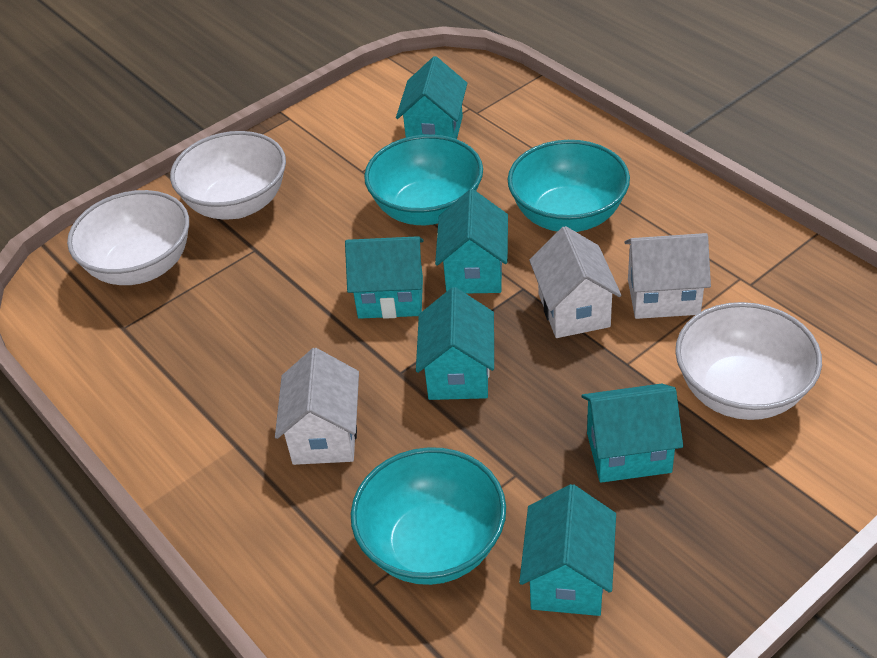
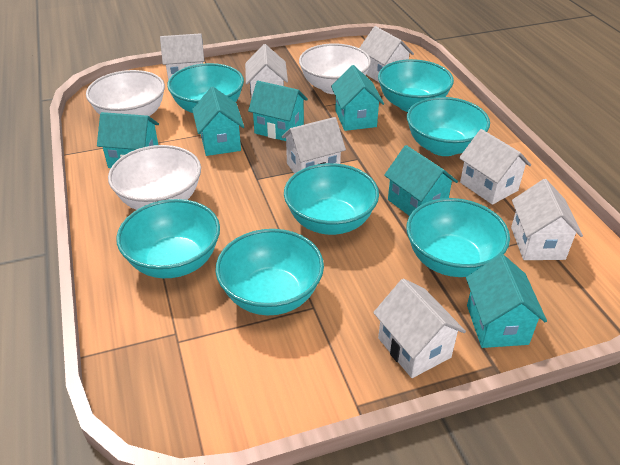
turquoise bowl: [351,447,506,585] [364,135,483,225] [507,140,630,232] = 3 -> [116,199,220,278] [167,63,244,113] [216,229,324,315] [284,163,379,235] [378,59,454,112] [406,198,510,277] [407,97,490,156] = 7
white house: [275,348,359,465] [529,226,621,338] [624,233,711,319] = 3 -> [160,33,204,80] [245,44,288,99] [282,117,346,174] [360,26,414,83] [373,279,466,378] [459,129,531,205] [511,179,583,260] = 7

